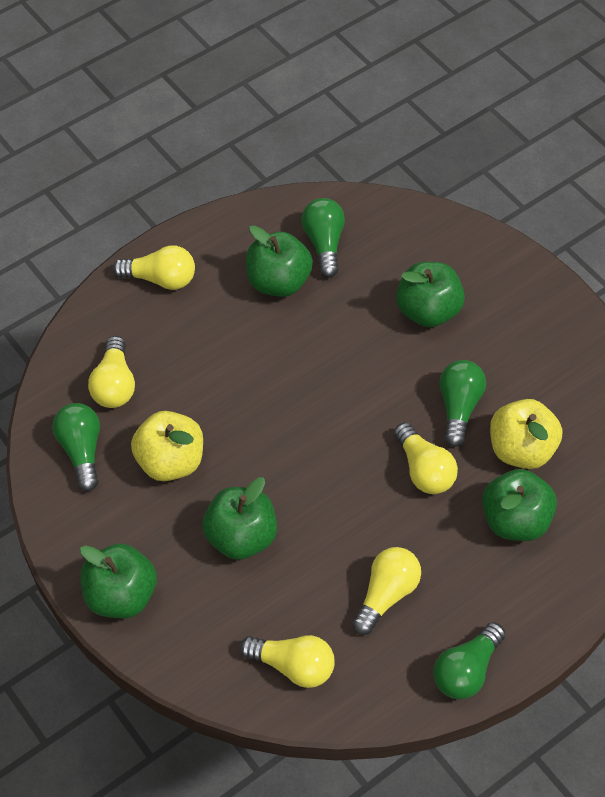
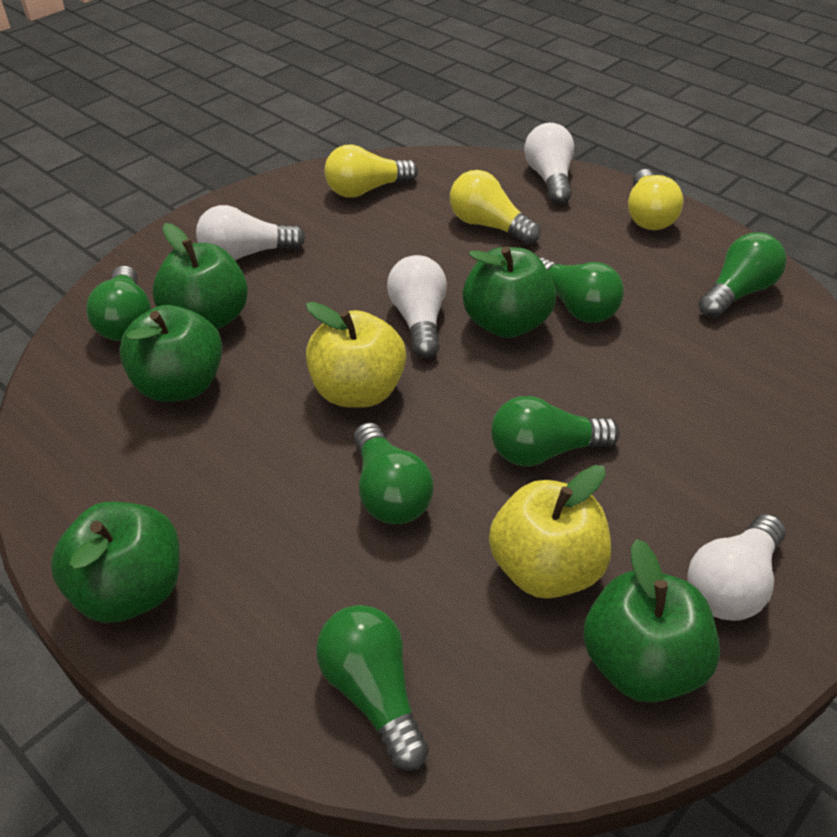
green light bulb: [52,403,100,491] [301,198,345,278] [433,622,506,700] [439,360,486,447] = 4 -> [86,266,151,341] [316,605,429,771] [353,422,434,524] [491,396,620,466] [539,258,624,323] [698,233,786,318] = 6
white light bulb: none = 0 -> [196,205,305,260] [387,255,447,358] [524,123,574,204] [688,514,786,621] = 4
yellow light bulb: [88,336,135,408] [112,245,195,290] [240,635,335,688] [352,547,421,635] [394,422,458,494] = 5 -> [324,145,418,198] [450,170,541,244] [628,169,684,230] = 3

